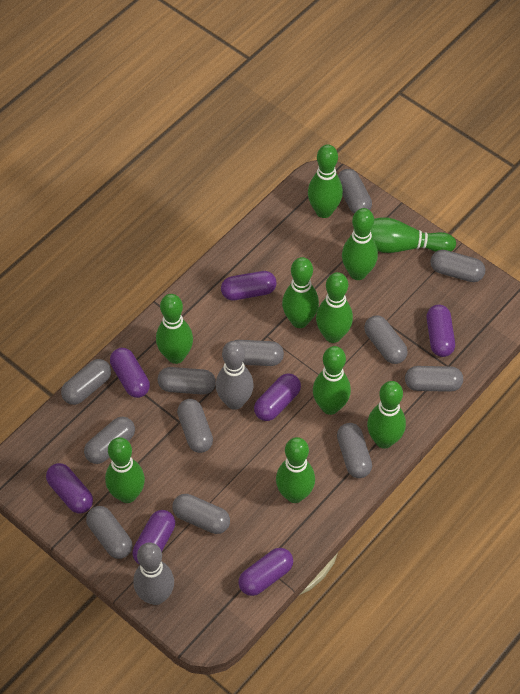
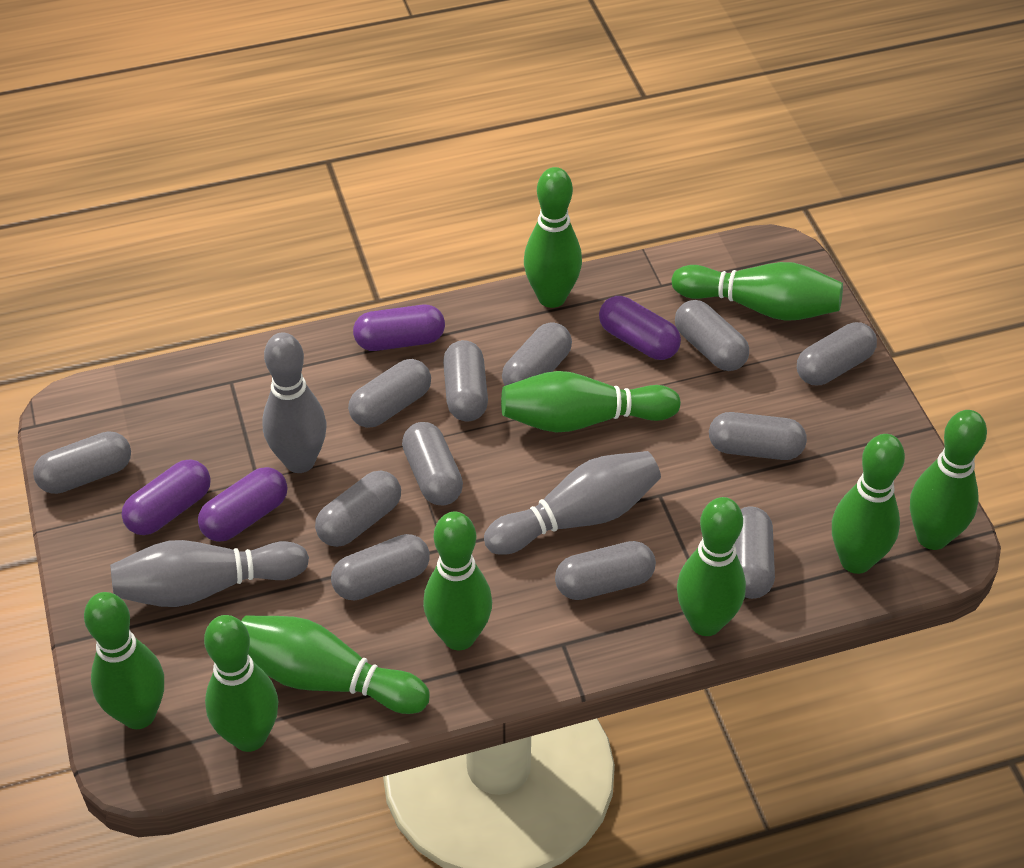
grey bowling pin: [133,542,174,605] [216,341,254,410] = 2 -> [110,540,309,607] [262,332,326,473] [484,451,661,555] = 3
purple capsule: [46,463,93,513] [110,348,150,398] [133,510,175,565] [221,271,277,301] [238,548,293,596] [254,374,301,421] [426,305,455,357] = 7 -> [122,459,211,535] [198,467,287,542] [353,305,445,351] [599,296,681,360] = 4

